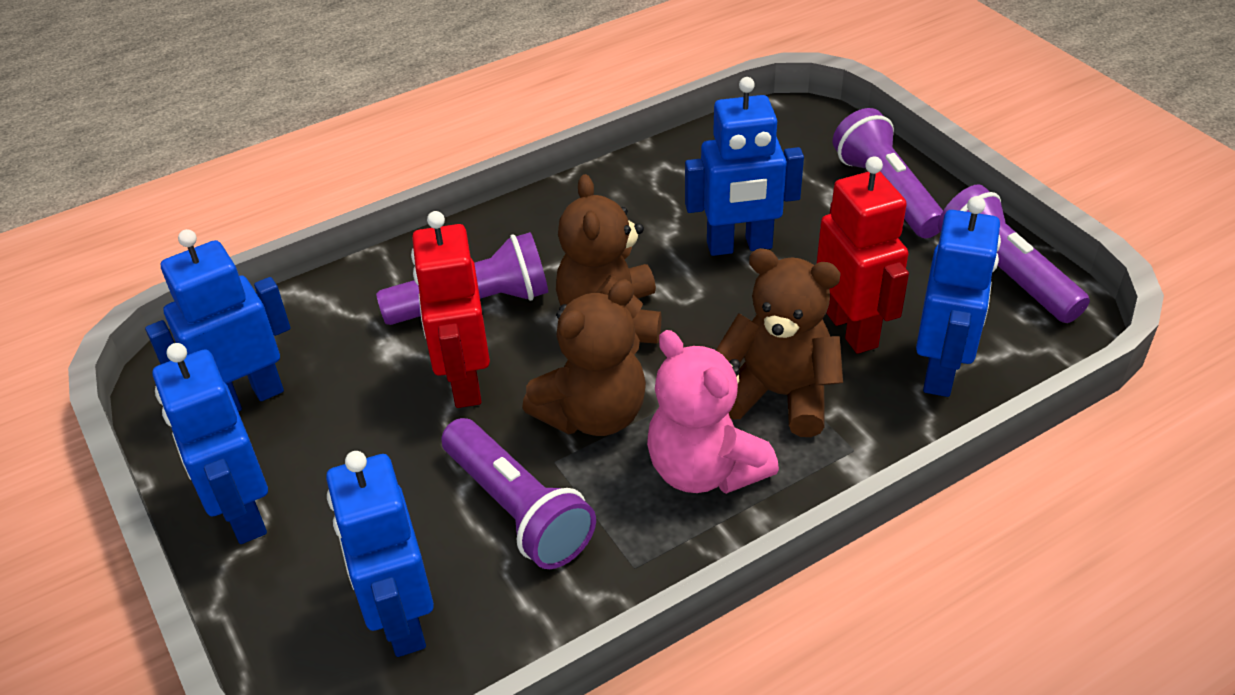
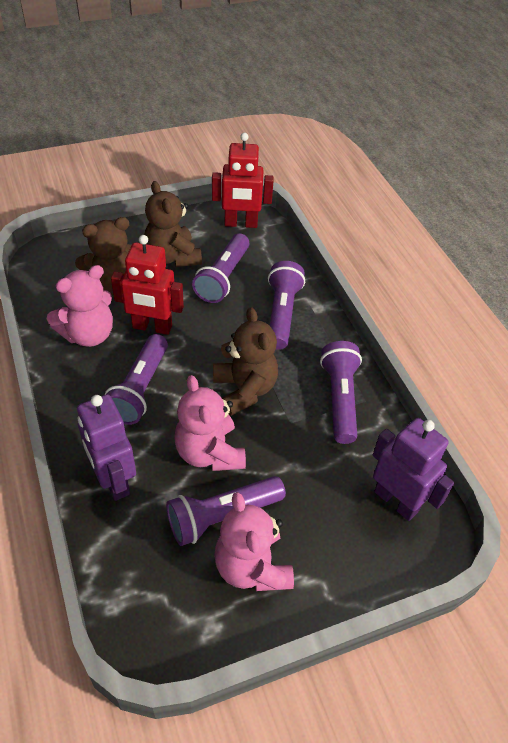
blue robot: [145,229,291,412] [153,343,268,544] [326,451,434,657] [685,77,804,256] [916,196,1001,397] = 5 -> none = 0
pink teddy bear: [647,330,779,494] = 1 -> [47,265,113,347] [174,375,246,471] [214,492,294,591] = 3
purple flashlight: [376,232,548,325] [441,418,596,569] [833,108,943,238] [938,184,1090,323] = 4 -> [105,334,168,425] [166,476,286,546] [192,233,249,303] [268,261,305,350] [320,341,362,444] = 5
purple robot: none = 0 -> [77,394,136,501] [373,418,454,521] = 2

